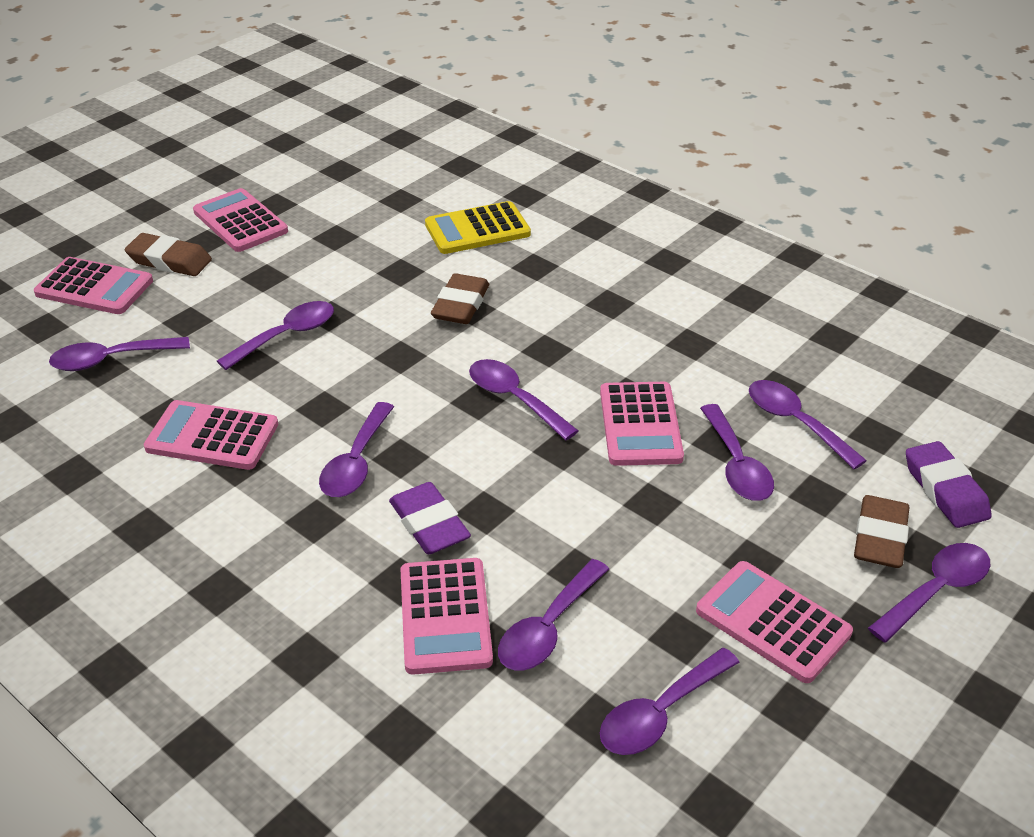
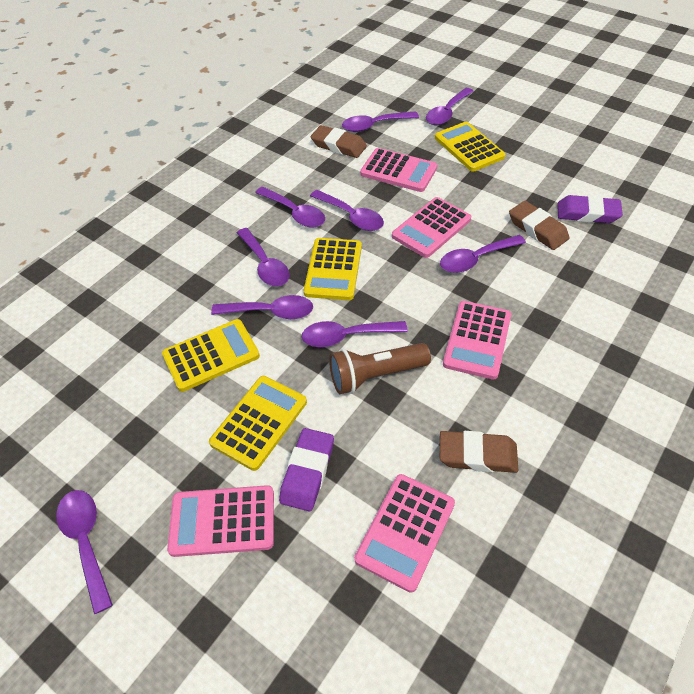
brown flashlight: none = 0 -> [329,343,431,394] = 1
pink calculator: [34,257,153,314] [144,400,278,470] [193,188,288,252] [400,558,493,675] [600,382,684,466] [696,561,853,683] = 6 -> [167,485,274,557] [354,474,455,593] [360,148,437,192] [392,197,471,258] [443,301,511,380] = 5
yellow calculator: [425,201,531,254] = 1 -> [162,319,260,392] [209,376,307,471] [304,238,362,300] [435,122,506,172] = 4

